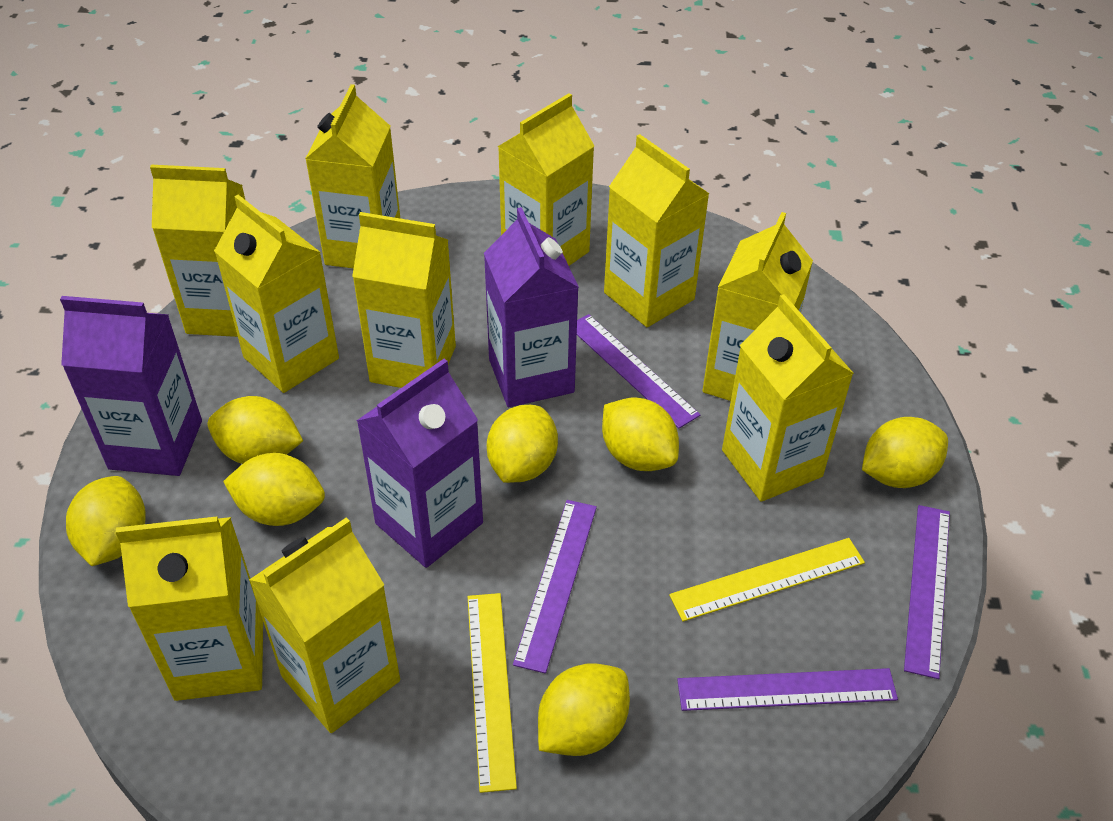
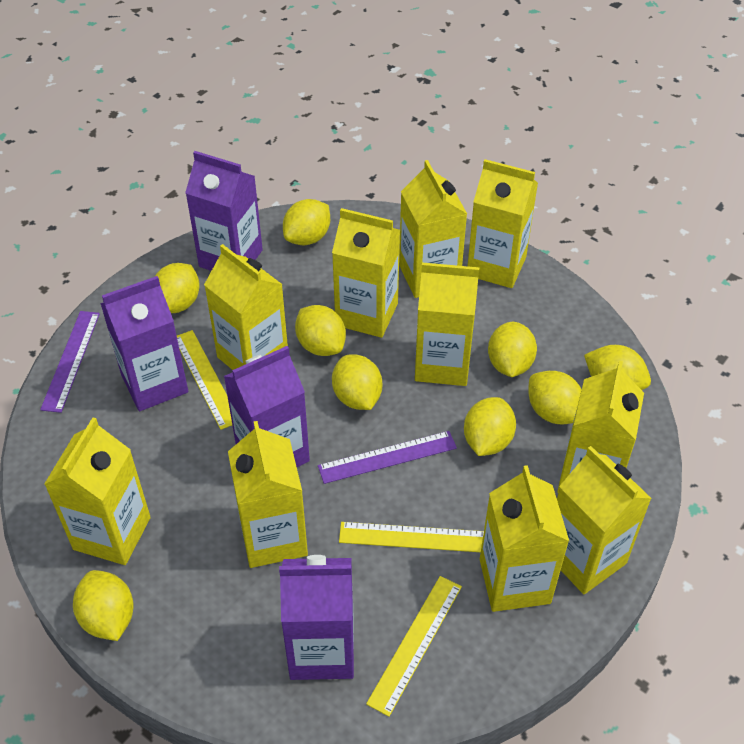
purple carton: [60,296,202,476] [356,359,483,568] [484,207,579,407] = 3 -> [100,276,188,411] [185,151,263,271] [224,346,310,467] [279,555,354,680] = 4
purple ruler: [513,500,597,674] [577,314,700,429] [677,668,898,711] [904,505,950,679] = 4 -> [40,311,100,413] [318,431,457,484] = 2
yellow lemon: [66,476,146,566] [208,396,303,464] [223,453,325,526] [487,405,558,483] [538,663,630,756] [602,397,679,471] [862,417,948,488] = 7 -> [73,570,133,641] [155,263,200,313] [283,199,330,245] [295,305,346,356] [332,354,382,410] [464,397,516,456] [488,322,537,377] [528,371,582,424] [584,345,651,390] = 9
yellow ruler: [468,593,517,793] [669,538,865,622] = 2 -> [177,330,232,430] [339,522,484,552] [366,576,462,717] = 3

